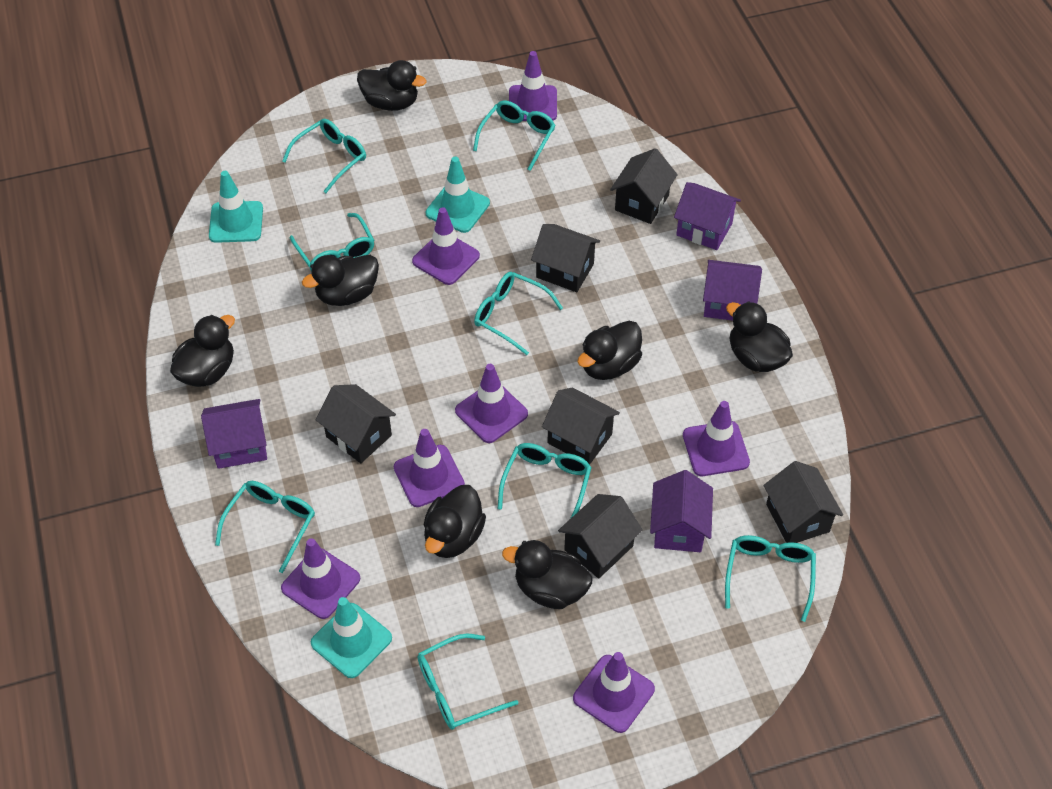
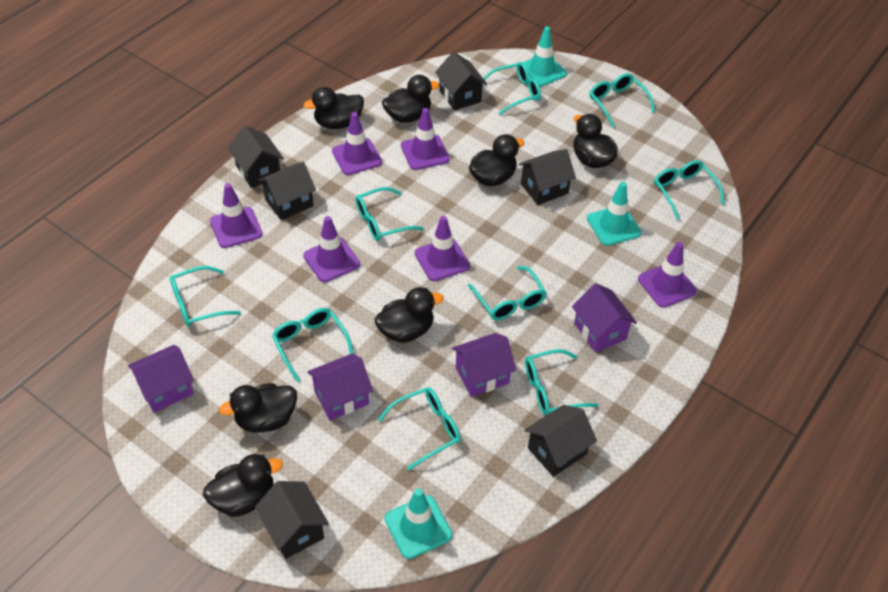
purple traffic cone: [281,538,360,619] [394,429,465,507] [412,207,480,285] [455,364,528,443] [509,51,557,121] [573,652,655,733] [683,401,750,476] = 7 -> [210,183,262,248] [303,216,360,282] [332,112,382,175] [401,108,450,170] [415,216,470,281] [638,242,697,308] = 6
turquoise glasses: [215,481,315,573] [282,119,366,193] [290,213,375,271] [418,634,518,730] [473,101,556,171] [474,272,563,355] [498,443,592,519] [725,535,816,622] = 8 -> [170,266,241,327] [272,308,354,382] [355,187,424,241] [378,387,461,470] [468,266,546,320] [483,62,541,115] [525,349,598,415] [589,73,655,127] [654,160,724,220] = 9

